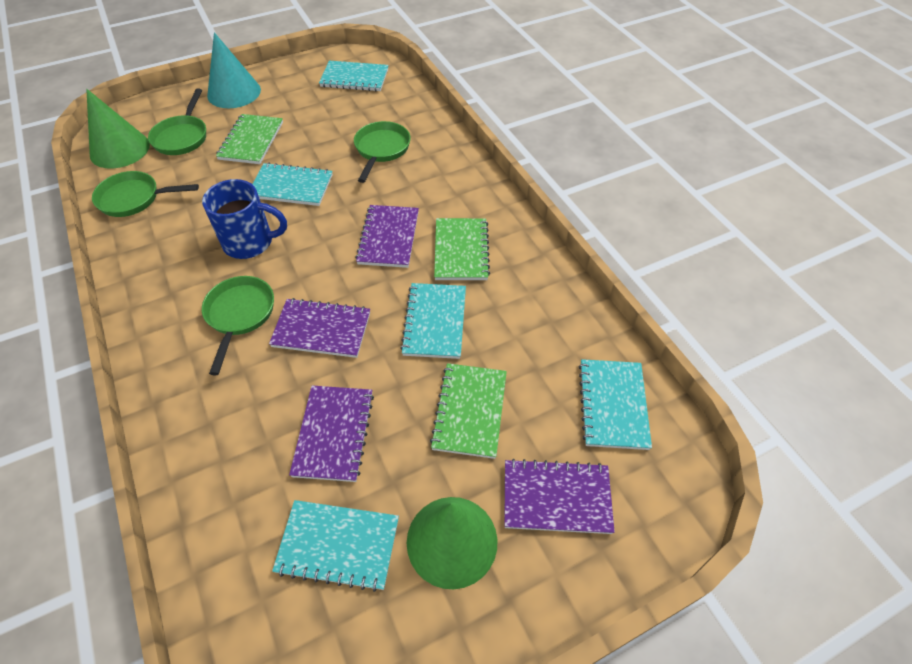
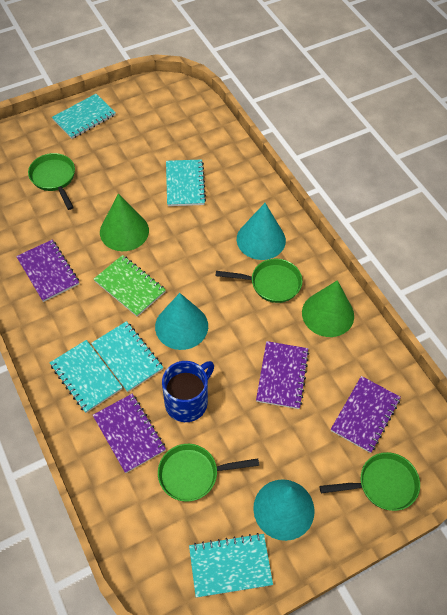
green notebook: [216,114,283,164] [430,363,507,459] [434,218,490,280] = 3 -> [94,255,166,317] = 1
turquoise cone: [207,32,261,108] = 1 -> [155,293,208,350] [237,203,286,260] [253,479,314,541] = 3

